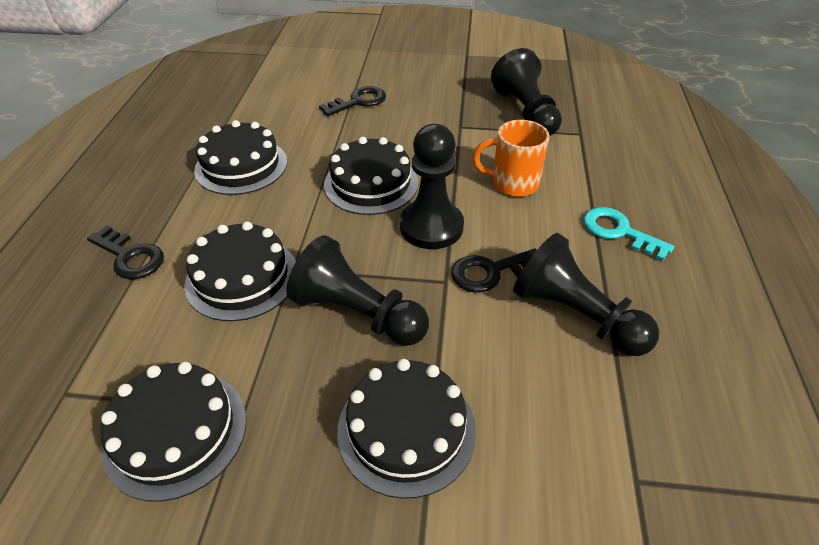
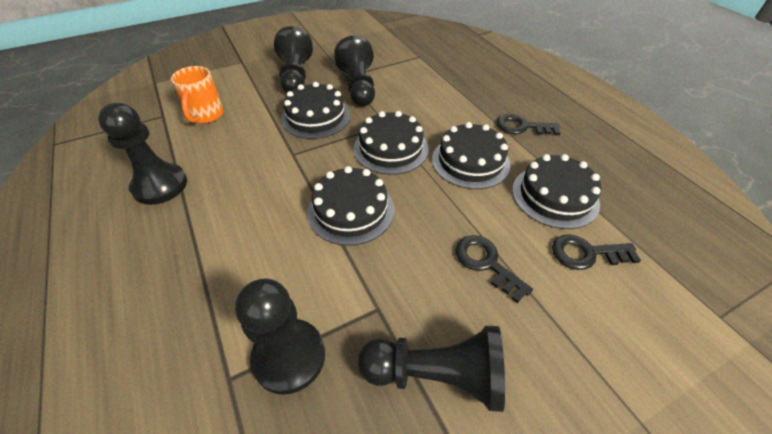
black pawn: [287,235,429,346] [400,124,464,249] [491,48,562,136] [513,233,659,356] = 4 -> [98,103,187,205] [235,278,325,395] [274,26,313,92] [334,36,375,106] [358,326,505,412] = 5
turquoise key: [583,207,674,261] = 1 -> none = 0

